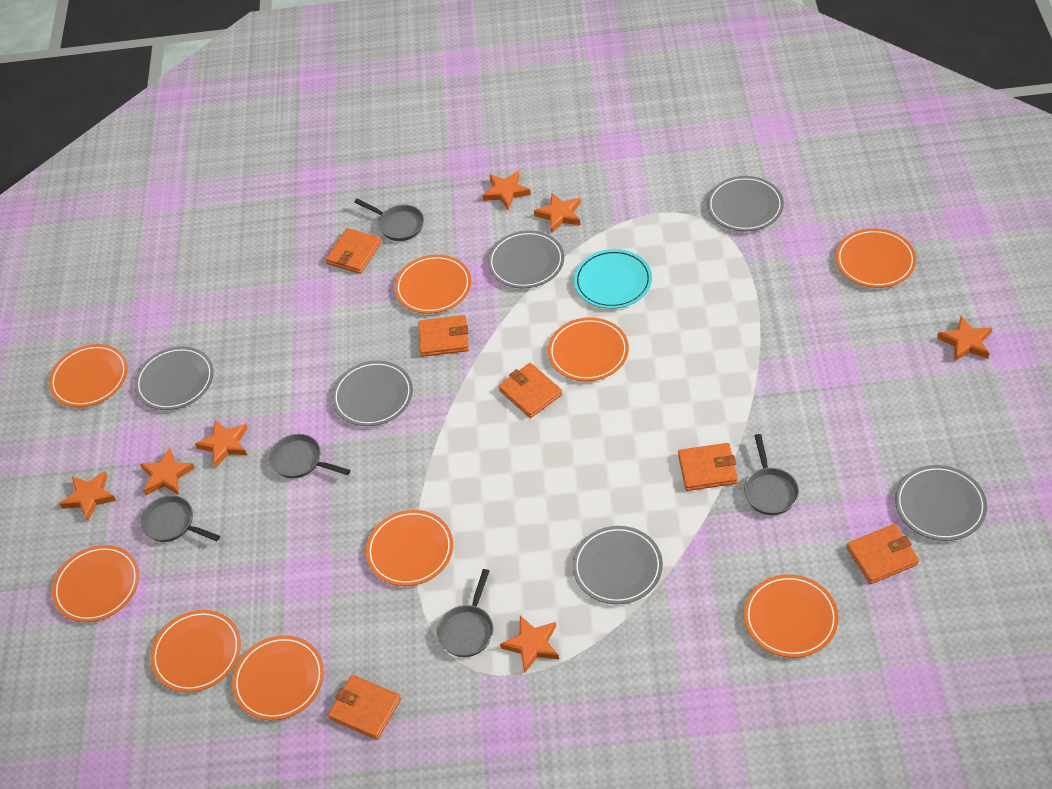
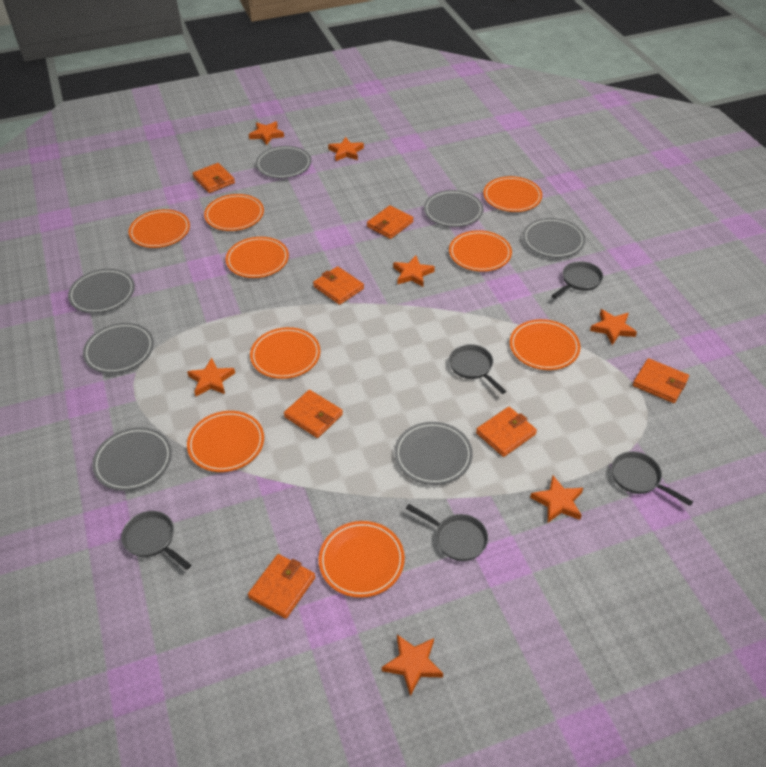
grey plate: [135,346,214,410] [332,361,413,426] [488,230,564,288] [572,526,663,604] [707,176,784,231] [895,465,987,541] = 6 -> [68,269,135,313] [83,323,154,374] [92,427,172,491] [256,146,311,178] [394,422,473,485] [424,190,483,227] [523,218,585,258] = 7
orange wallet: [326,228,382,274] [328,675,401,740] [418,315,469,357] [498,363,562,418] [678,443,738,491] [847,524,919,584] = 6 -> [192,163,235,193] [248,554,315,619] [284,390,343,438] [313,266,364,305] [367,205,414,239] [476,407,537,457] [633,358,689,403] = 7
turquoise plate: [574,249,652,309] = 1 -> none = 0

